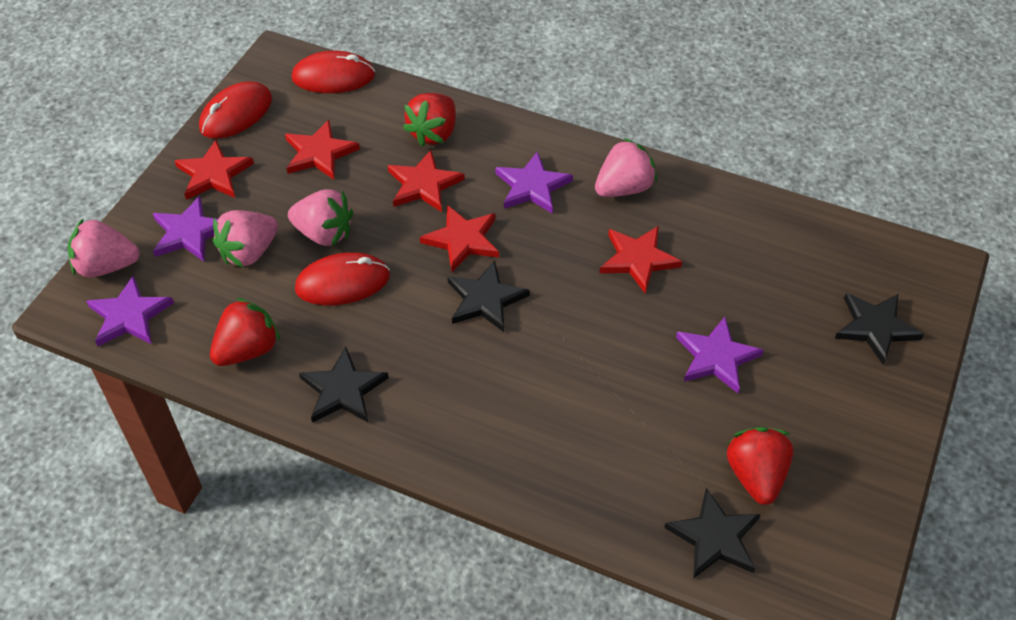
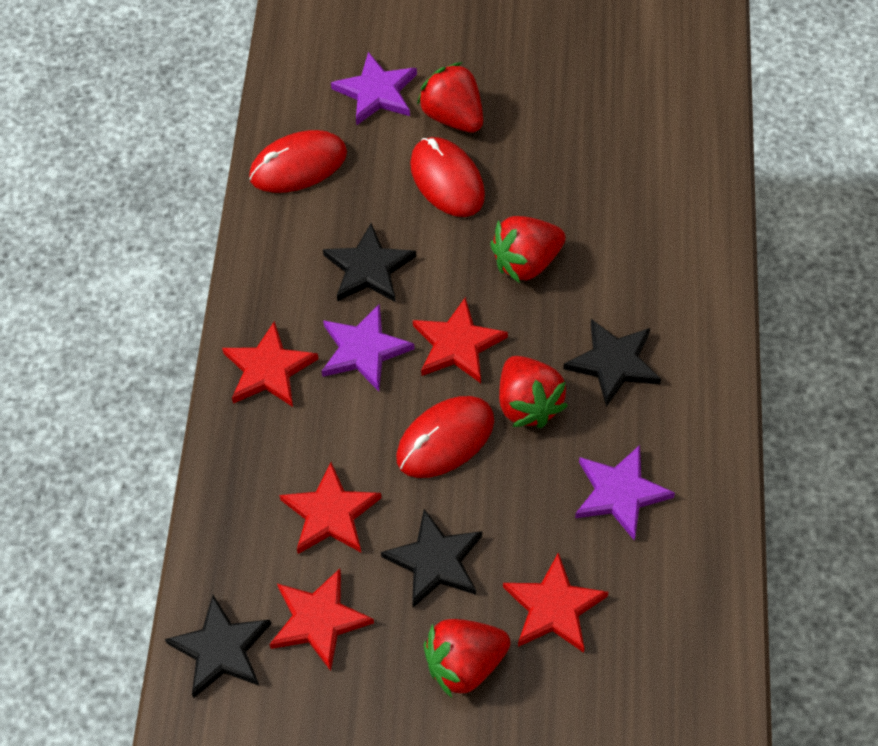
pink strawberry: [68,219,140,278] [213,210,278,268] [288,189,353,246] [595,138,657,197] = 4 -> none = 0
purple star: [86,276,174,346] [153,196,218,261] [495,151,573,214] [676,317,764,393] = 4 -> [321,304,415,391] [331,52,417,125] [575,445,675,541] = 3
red strawberry: [210,297,280,366] [403,93,456,147] [727,427,793,505] = 3 -> [417,62,483,132] [424,619,510,698] [490,216,566,283] [499,356,568,428] = 4

